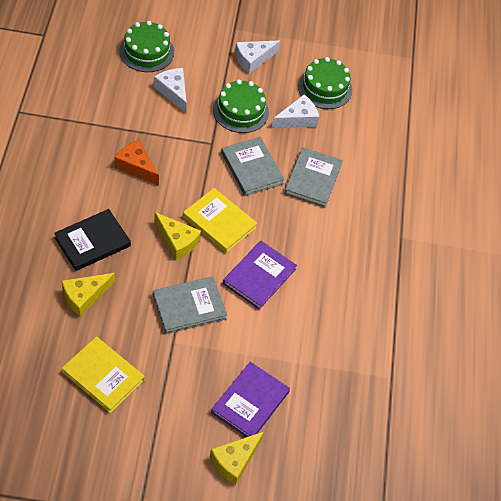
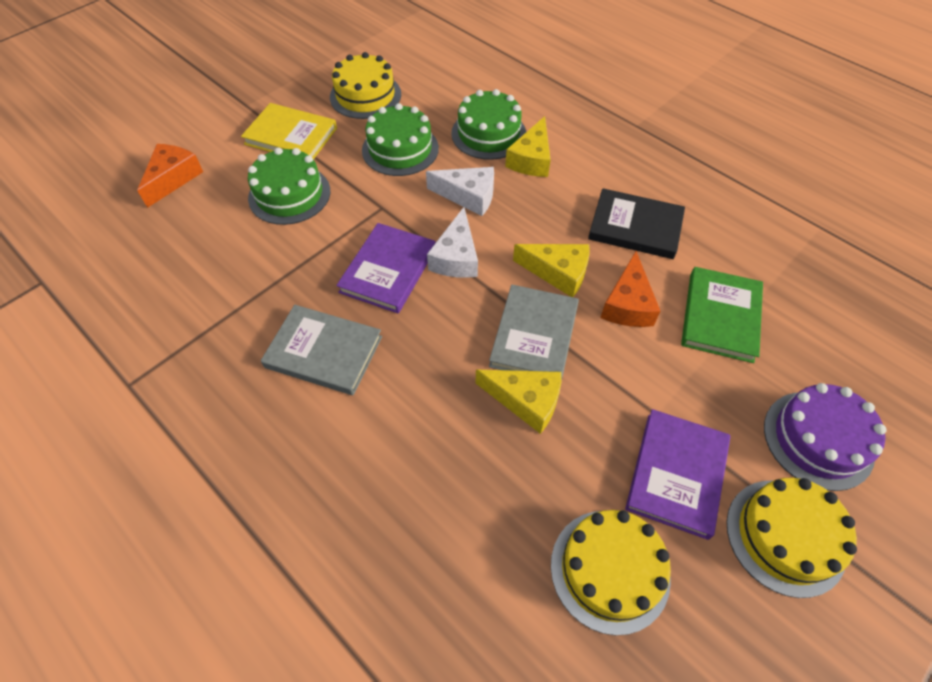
green book: none = 0 -> [681,267,763,363] = 1
grey book: [153,276,227,334] [221,137,285,196] [284,147,343,207] = 3 -> [261,305,382,395] [489,285,579,381] = 2
orange cheese: [115,140,159,185] = 1 -> [137,144,203,208] [600,251,660,327] = 2
purple cake: none = 0 -> [764,383,886,491] = 1
white cheese: [154,68,187,113] [235,40,280,73] [272,94,319,128] = 3 -> [426,167,494,216] [427,207,478,278] = 2
yellow book: [62,337,145,413] [183,188,257,253] = 2 -> [241,103,337,160] = 1
yellow cake: none = 0 -> [330,52,401,119] [551,510,671,635] [726,478,857,598] = 3

